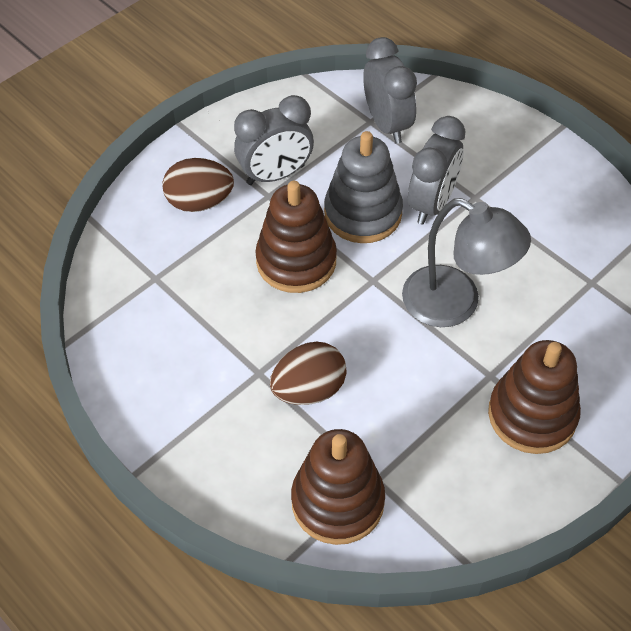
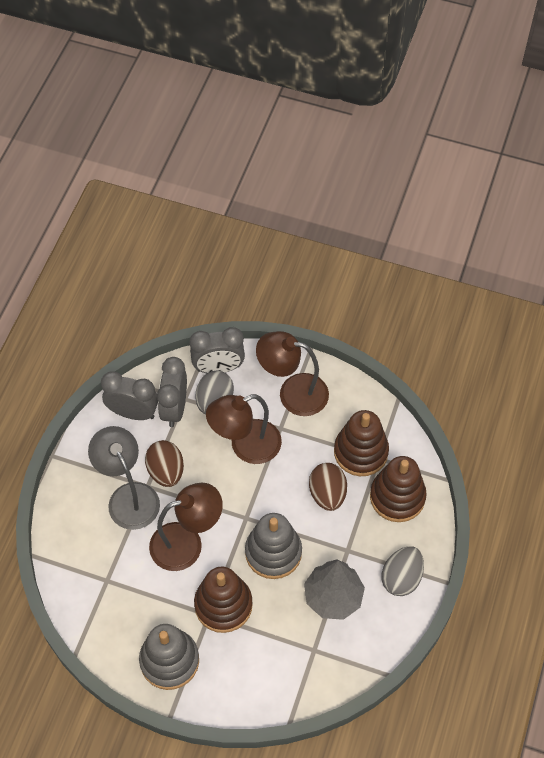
brown lamp: none = 0 -> [149,483,223,571] [206,394,282,464] [256,331,329,416] = 3
grey egg: none = 0 -> [196,371,234,414] [382,546,424,596] = 2
grey stacking toy: [324,131,403,243] = 1 -> [139,624,199,690] [245,513,302,579] = 2
grey tree: none = 0 -> [304,560,365,620] = 1

